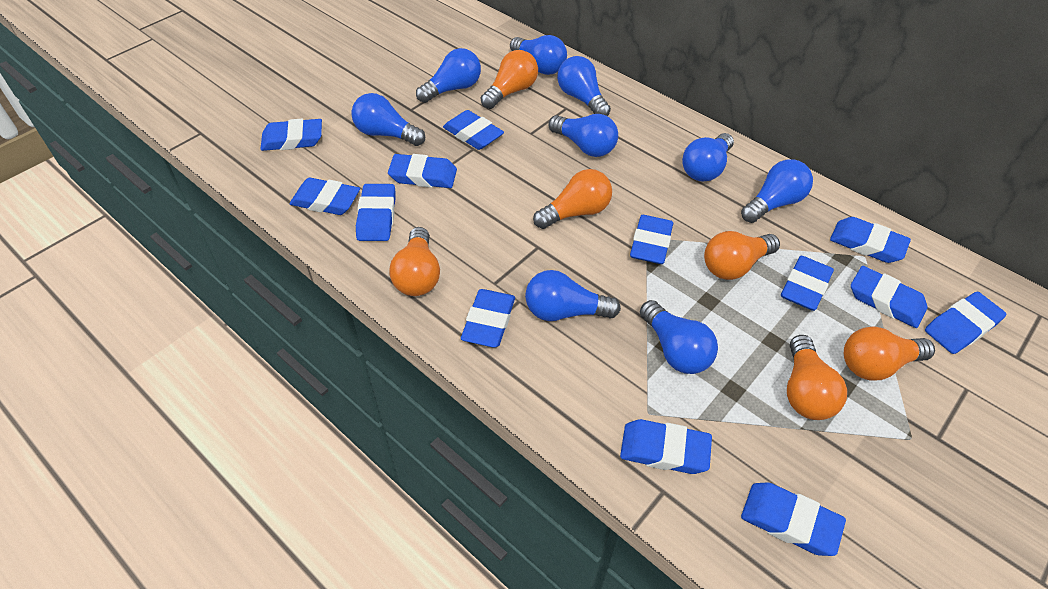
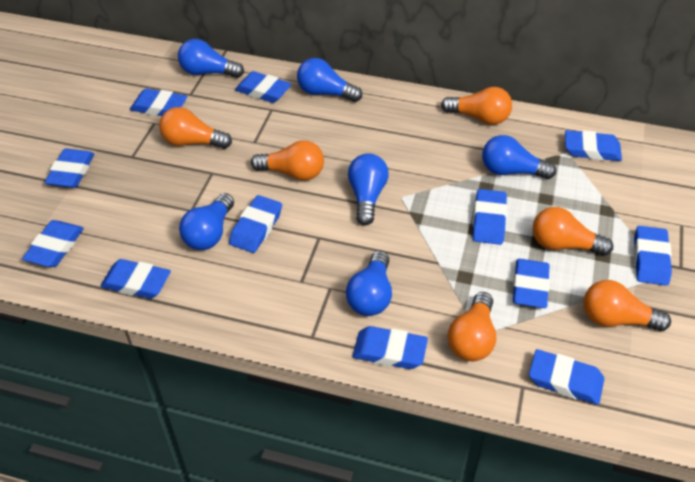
blue eraser: [260,118,322,151] [290,178,360,215] [356,184,396,241] [388,154,457,188] [443,110,504,150] [461,289,515,348] [620,419,712,474] [630,215,673,264] [741,482,846,556] [781,256,834,311] [830,217,911,263] [851,266,927,328] [925,292,1007,354] = 13 -> [22,220,84,267] [45,149,94,188] [100,259,171,299] [130,89,187,116] [229,195,282,253] [235,71,291,103] [353,326,428,369] [473,189,507,245] [513,259,550,308] [529,349,604,405] [565,130,622,161] [634,226,672,286] = 12
blue light bulb: [351,93,425,146] [416,48,481,103] [510,35,567,75] [525,270,621,321] [549,114,618,157] [557,56,611,116] [640,300,718,374] [682,133,734,182] [741,159,813,223] = 9 -> [178,39,244,78] [179,193,234,250] [297,58,362,102] [346,251,392,316] [348,153,389,225] [482,135,556,179] = 6

